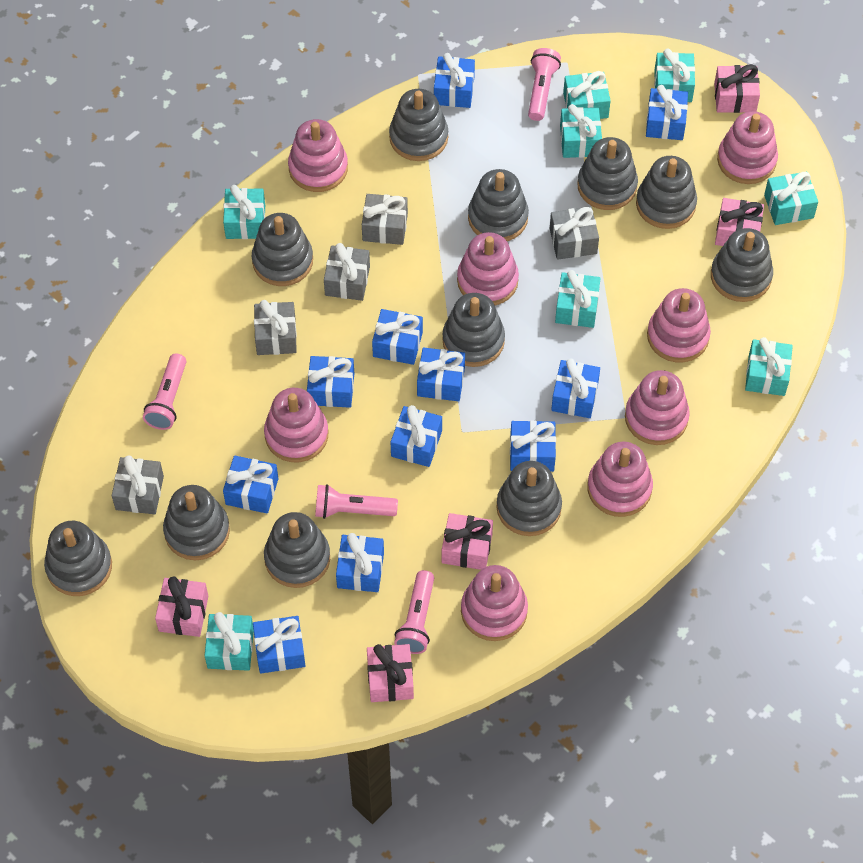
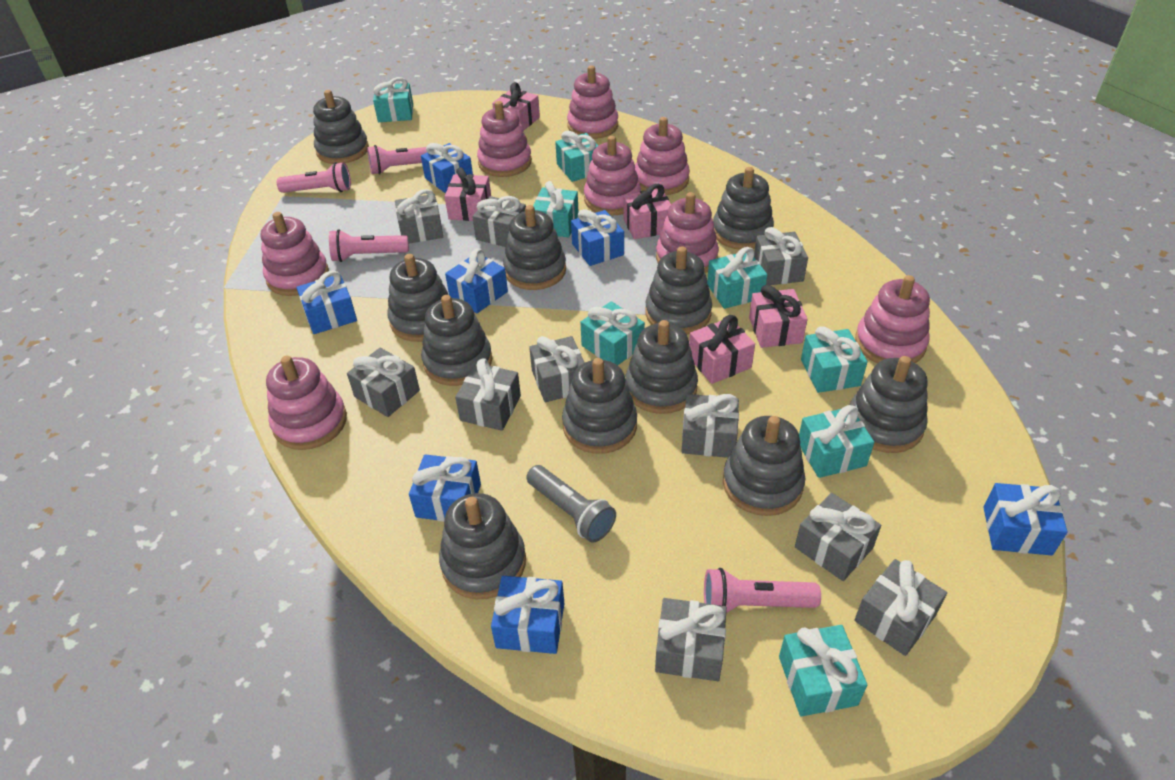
blue gift: [223,456,278,514] [253,616,305,673] [307,356,354,408] [336,533,384,592] [372,309,423,365] [391,405,442,467] [417,348,465,401] [434,53,475,108] [510,420,556,472] [551,358,600,418] [646,85,688,140] = 11 -> [296,271,357,334] [409,454,481,522] [421,143,473,193] [445,249,508,313] [491,576,564,654] [571,209,624,266] [983,483,1068,555] = 7
grey flashlight: none = 0 -> [526,465,616,543] = 1
grey gift: [112,456,164,514] [254,300,297,355] [324,243,370,301] [362,194,408,245] [550,207,599,260] = 5 -> [347,348,420,417] [395,189,443,244] [455,358,521,431] [472,196,526,247] [529,336,585,402] [655,598,727,681] [681,394,739,458] [754,227,808,285] [795,493,881,581] [854,559,947,656] = 10

